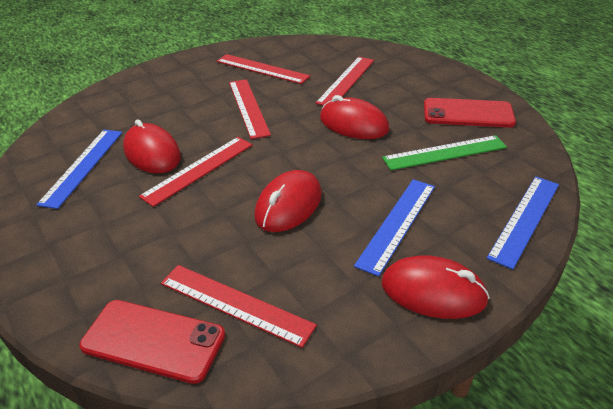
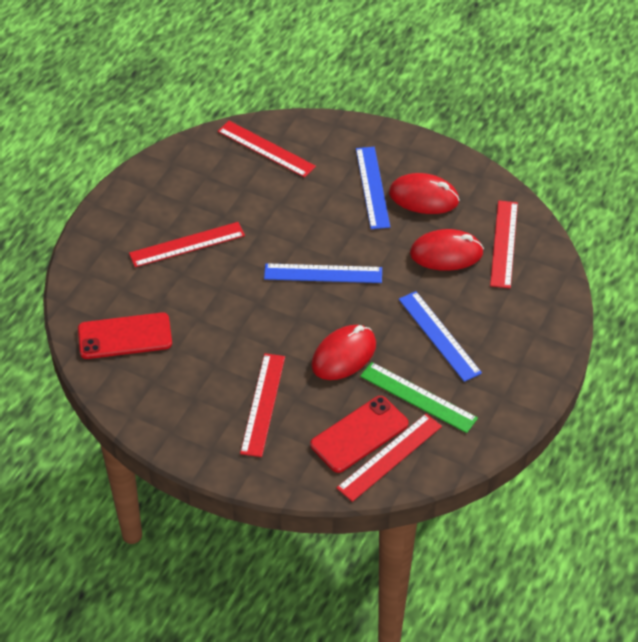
red mouse: [123,119,181,173] [254,170,322,232] [320,95,389,139] [382,255,490,319] = 4 -> [311,325,376,380] [389,173,460,214] [410,229,484,271] = 3

